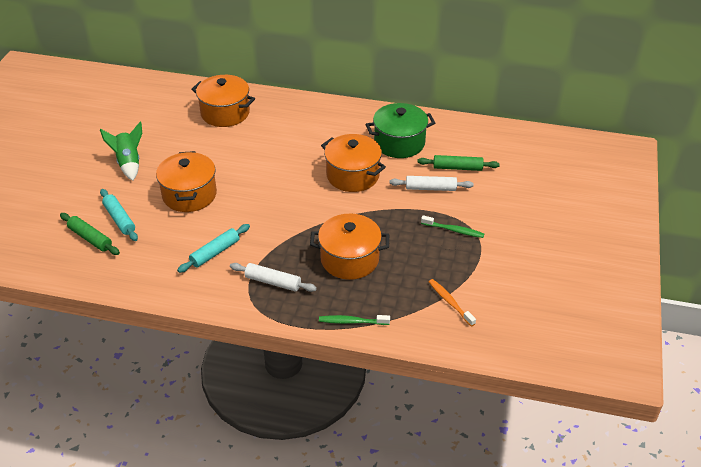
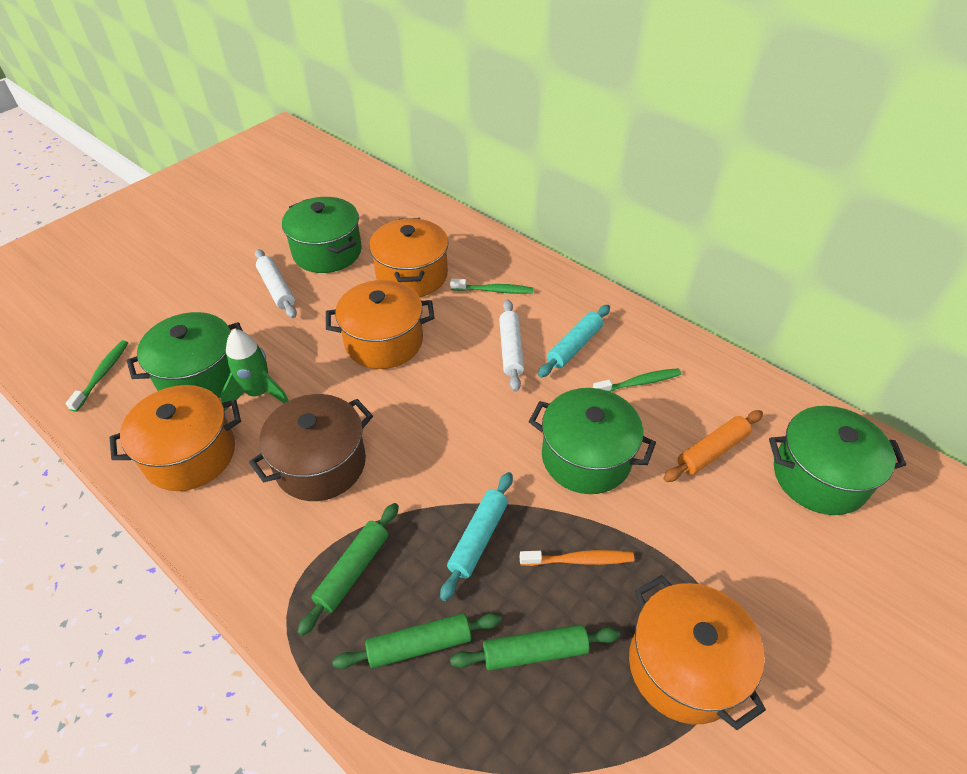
brown pot: none = 0 -> [249,394,373,501] = 1
green pot: [366,103,435,158] = 1 -> [127,312,243,398] [282,197,362,273] [529,388,656,494] [769,406,906,515] = 4
green rolling pin: [60,213,120,255] [417,155,500,171] = 2 -> [297,503,399,636] [332,613,502,669] [450,625,620,671] = 3
green toothbrush: [319,315,390,325] [421,215,484,238] = 2 -> [66,340,128,412] [450,279,533,294] [593,368,681,392] = 3
orange rolling pin: none = 0 -> [663,410,763,482] = 1

